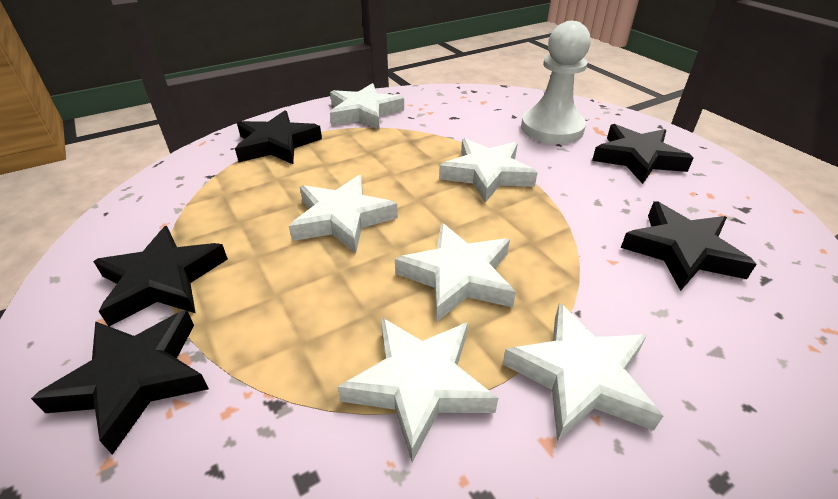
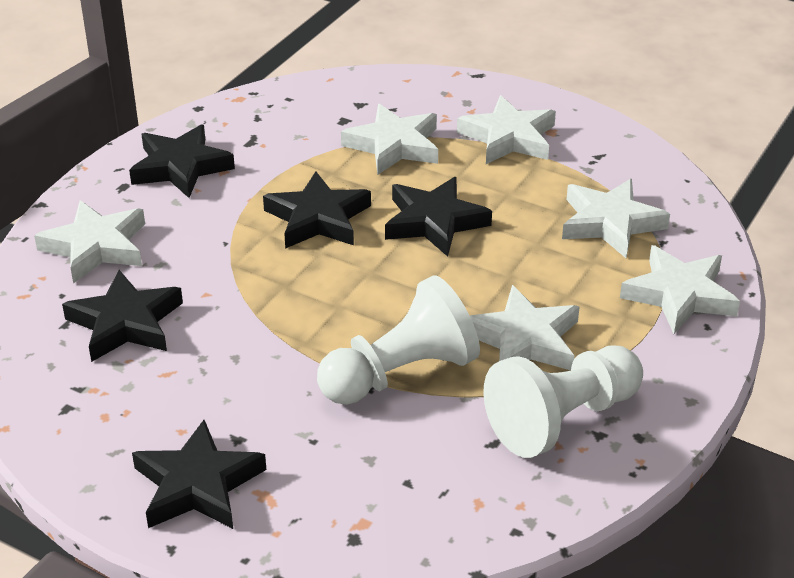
white pawn: [521,21,591,144] = 1 -> [317,275,480,405] [483,346,643,458] = 2

